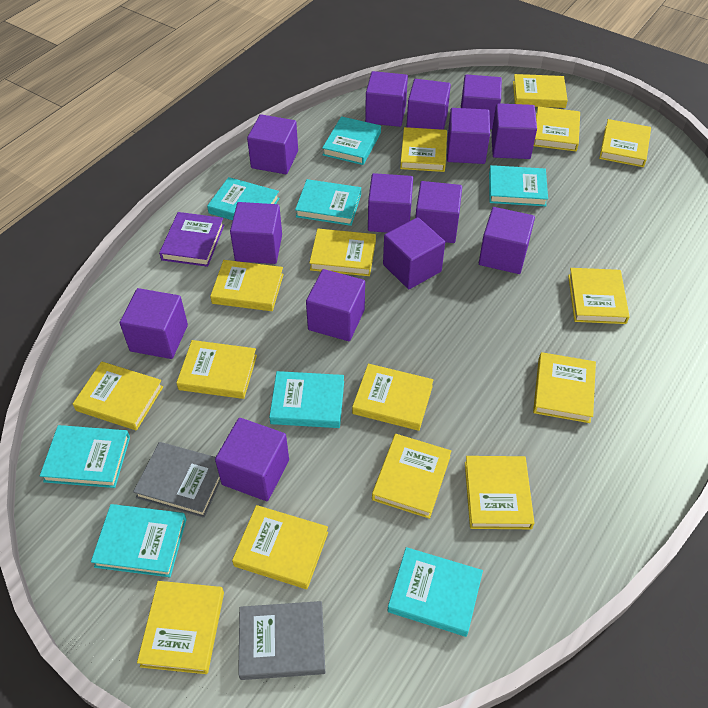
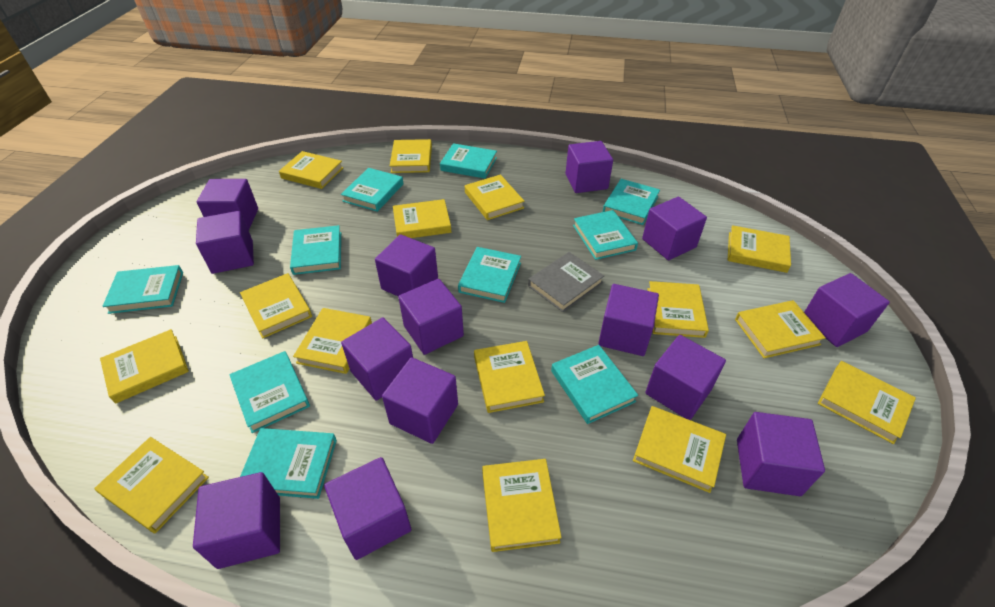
grey book: [133,442,221,518] [238,601,325,680] = 2 -> [528,252,604,312] = 1
purple book: [159,212,224,267] = 1 -> none = 0
turquoise book: [40,425,130,488] [91,504,187,577] [207,177,280,220] [269,371,344,428] [295,179,361,226] [322,116,381,165] [388,547,483,637] [489,165,548,206] = 8 -> [102,265,183,314] [229,351,310,433] [240,428,337,499] [290,225,341,275] [341,168,404,212] [440,143,497,179] [458,247,521,303] [551,345,638,424] [573,210,638,260] [603,179,660,225] = 10

